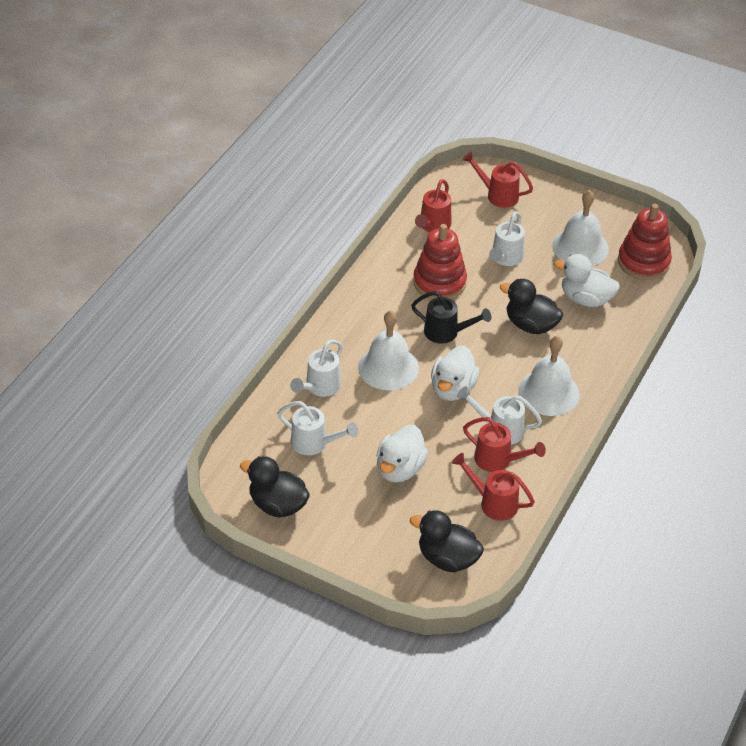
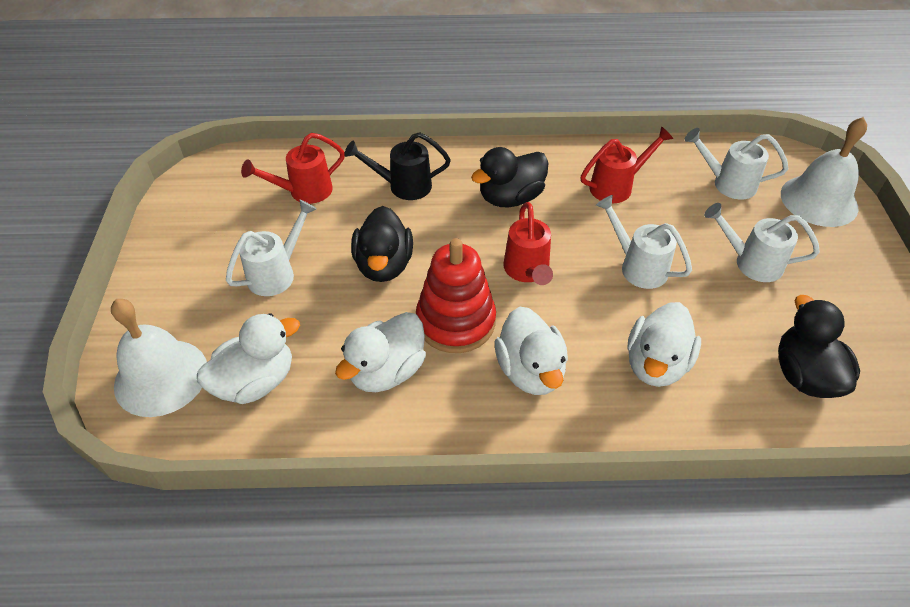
red stacking toy: [413,224,467,300] [618,204,672,280] = 2 -> [416,238,496,353] = 1
red watering can: [415,179,451,232] [452,453,535,521] [463,151,533,208] [463,417,546,472] = 4 -> [241,133,345,204] [503,202,553,285] [581,126,674,203] = 3
white bell: [358,310,419,390] [518,336,579,416] [552,190,609,266] = 3 -> [111,299,207,417] [781,117,867,227] = 2
white duck: [376,425,428,483] [431,346,479,401] [554,254,620,307] = 3 -> [197,313,300,404] [335,312,426,392] [495,306,568,395] [627,302,701,387] = 4

